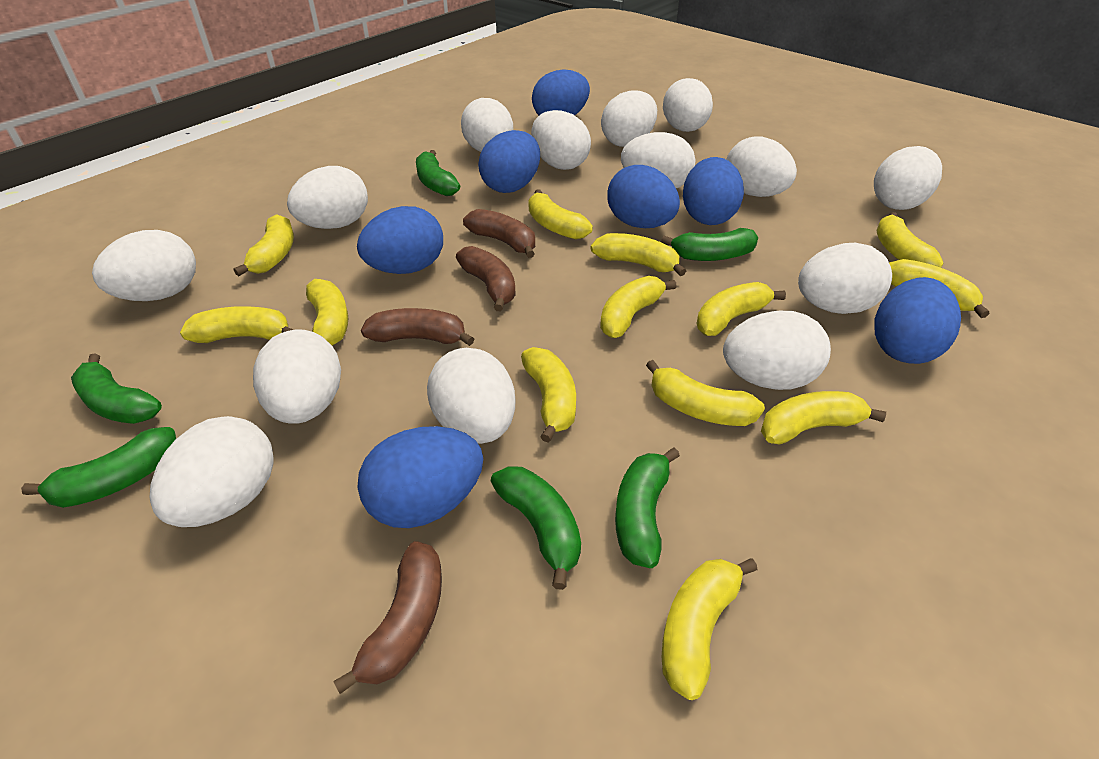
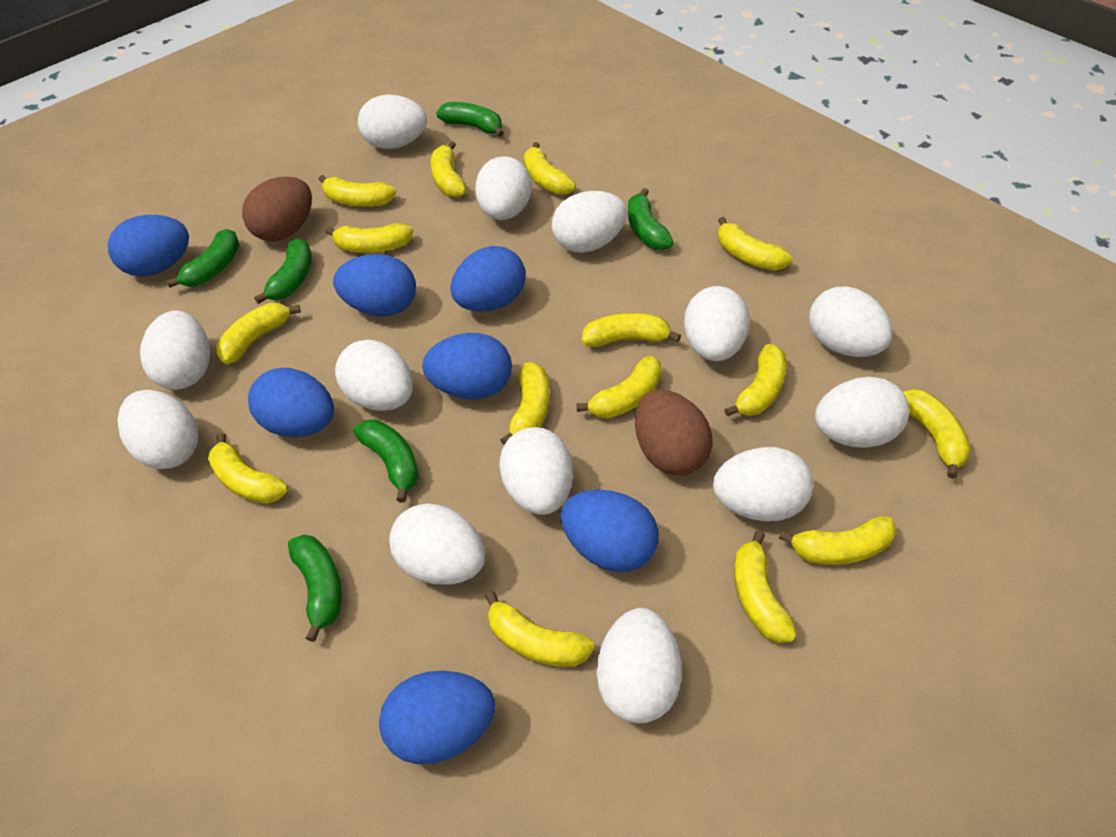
brown banana: [333,541,442,694] [361,308,474,346] [456,246,516,311] [463,209,535,258] = 4 -> none = 0
brown egg: none = 0 -> [242,177,312,242] [635,390,713,476] = 2
white egg: [92,230,196,301] [150,416,274,527] [253,329,341,424] [287,166,368,229] [427,348,515,444] [461,98,514,152] [531,110,591,170] [601,90,657,147] [621,132,695,188] [663,78,713,132] [723,311,831,390] [726,137,797,197] [798,243,892,314] [874,146,942,210] = 14 -> [118,390,198,469] [140,310,210,390] [335,340,413,411] [358,94,427,149] [389,503,485,585] [475,156,532,220] [499,427,573,515] [552,191,627,253] [597,608,682,723] [684,286,750,361] [713,447,813,521] [809,286,892,357] [815,377,909,448] = 13
yellow banana: [180,306,293,343] [234,214,294,276] [306,279,348,346] [521,347,576,443] [528,190,593,239] [590,233,686,276] [600,276,677,338] [646,360,765,426] [662,558,757,700] [697,282,786,336] [761,391,886,444] [876,212,943,268] [889,259,989,318] = 13 -> [208,433,288,504] [216,303,301,364] [318,175,397,207] [325,223,413,253] [431,141,466,197] [485,591,595,667] [500,362,550,445] [524,142,576,195] [576,356,661,419] [582,313,681,347] [718,217,792,271] [724,344,786,417] [734,531,797,643] [779,516,897,565] [903,389,971,479] = 15

